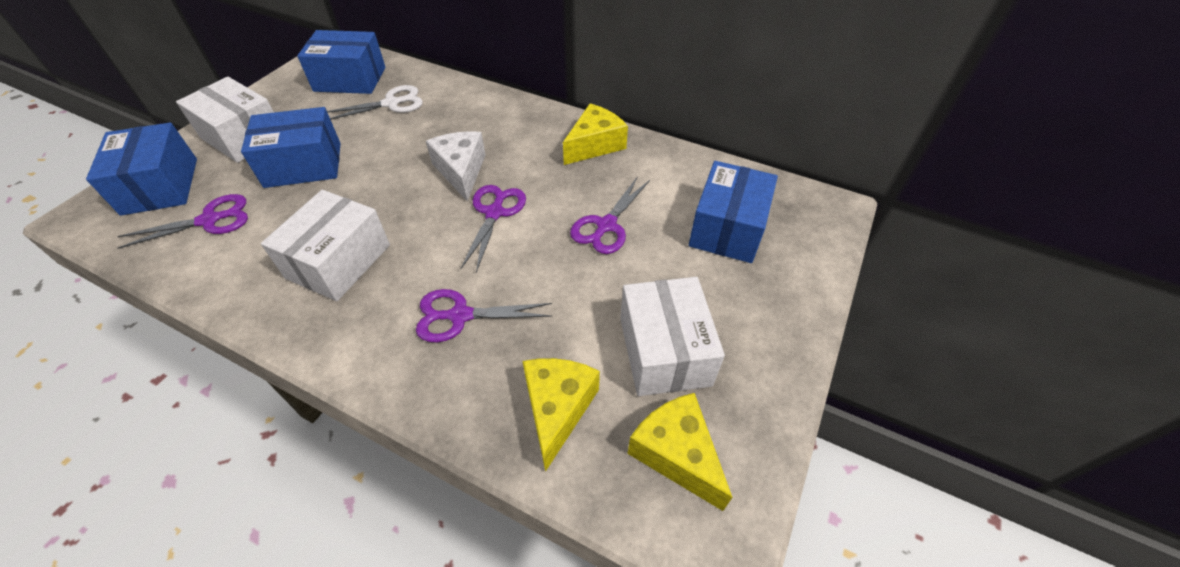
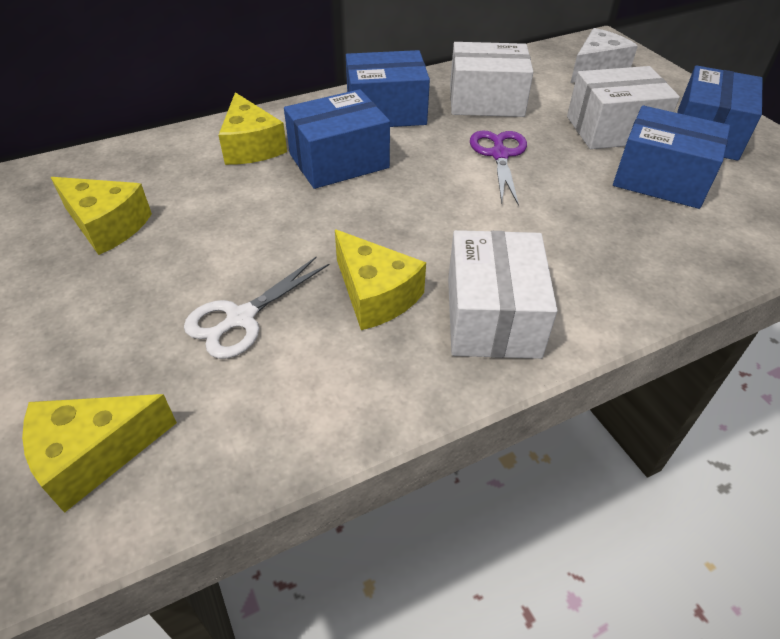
purple scissors: [117,194,248,249] [416,289,552,342] [461,185,526,272] [570,176,650,254] = 4 -> [470,130,527,206] = 1
yellow cheese: [522,358,600,472] [563,104,628,165] [628,393,733,511] = 3 -> [22,394,177,513] [51,177,152,255] [218,92,287,165] [335,229,426,330] = 4

